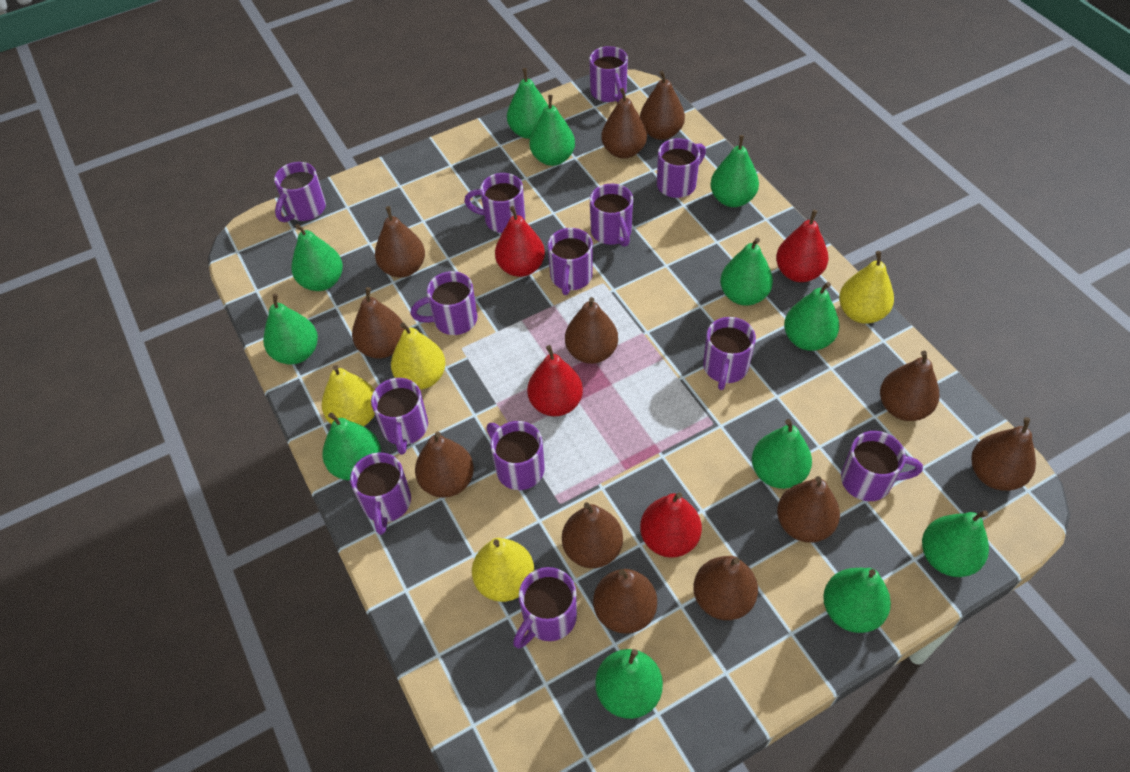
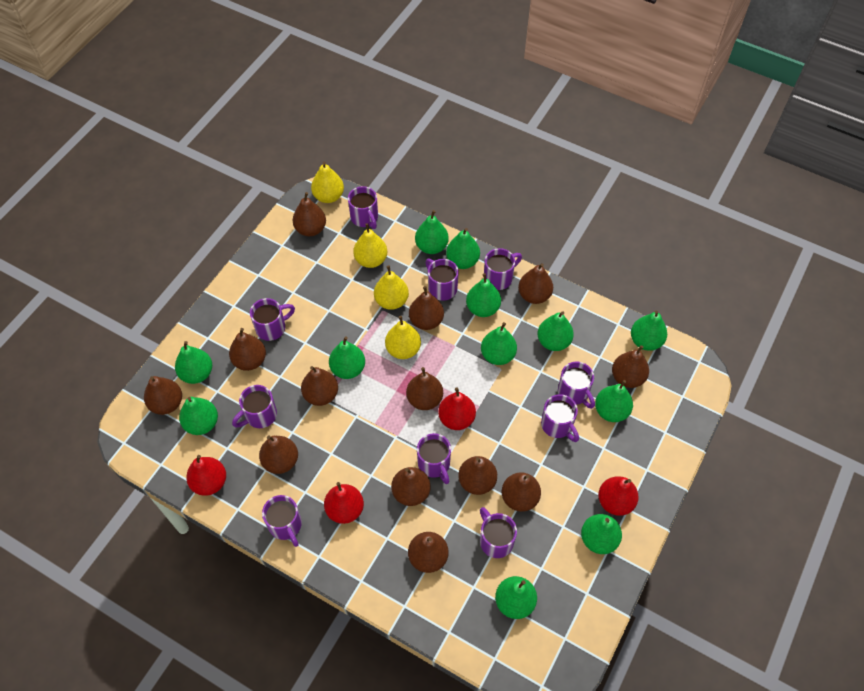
brown pear: [352,287,405,359] [375,206,425,278] [415,431,474,498] [562,502,623,568] [565,297,618,364] [593,569,657,634] [601,88,647,159] [640,71,685,140] [693,556,758,620] [777,476,840,543] [880,351,940,421] [971,417,1036,491] = 12 -> [144,376,182,415] [229,328,266,371] [259,436,298,474] [293,192,326,236] [301,366,338,406] [391,467,431,506] [406,367,443,410] [408,532,449,573] [409,286,444,330] [458,456,497,495] [502,472,541,512] [518,263,553,304] [612,345,649,388] = 13
purple mug: [274,162,326,222] [350,453,411,535] [371,378,428,455] [410,271,478,335] [464,173,525,233] [487,421,545,490] [513,567,577,649] [548,228,593,295] [589,46,628,102] [590,184,633,247] [657,138,706,198] [703,317,756,390] [841,431,923,501] = 13 -> [232,385,277,428] [250,298,295,341] [262,495,302,547] [348,186,378,229] [417,433,451,484] [425,259,459,301] [480,507,517,558] [484,248,522,290] [541,394,579,442] [558,362,595,409] = 10

